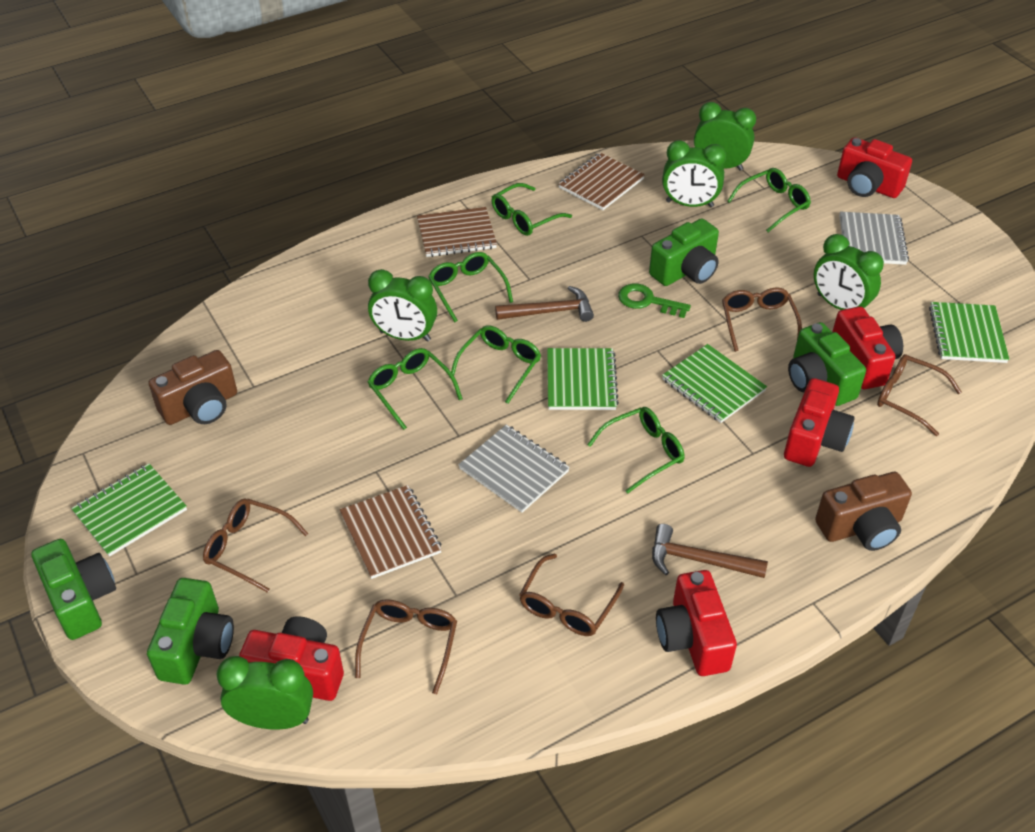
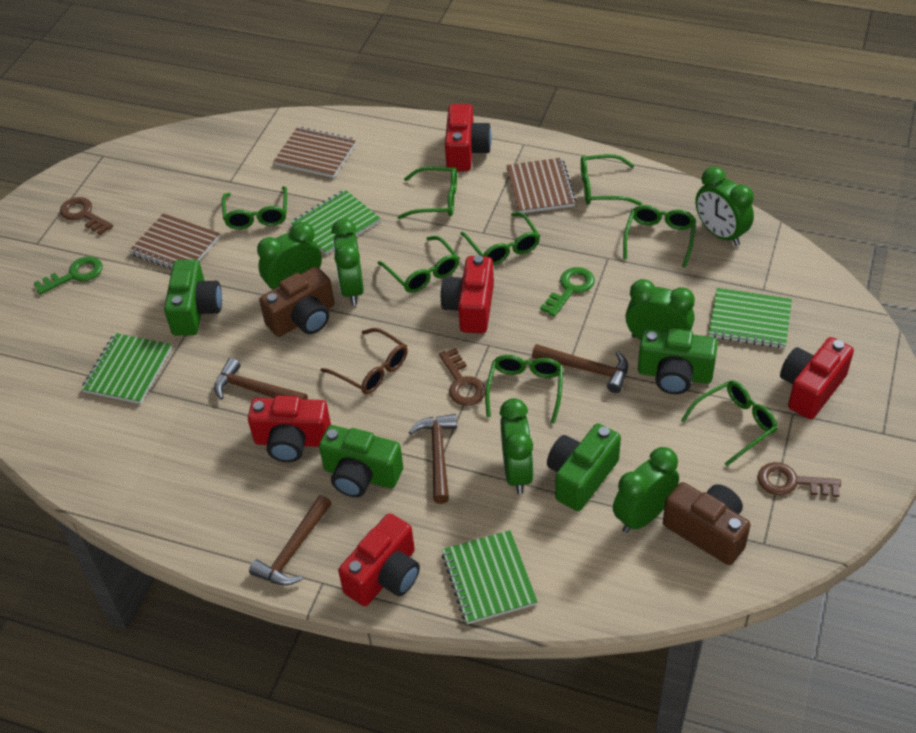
brown glasses: [203,499,308,593] [355,599,457,694] [519,553,624,636] [722,288,802,352] [877,354,961,436] = 5 -> [320,328,408,394] = 1
brown hammer: [495,286,594,322] [652,524,768,578] = 2 -> [214,358,308,400] [249,495,332,586] [409,414,457,504] [532,344,628,393] = 4
brown key: none = 0 -> [60,197,113,235] [439,348,486,406] [758,462,841,497] = 3
green clock: [217,656,313,729] [368,269,437,342] [662,140,726,207] [694,102,756,170] [814,234,884,310] = 5 -> [257,222,322,290] [331,219,364,305] [500,398,534,494] [613,447,679,533] [625,279,695,340] [695,166,754,246] = 6
green glasses: [367,348,463,430] [428,252,513,322] [449,325,541,404] [491,183,572,236] [587,407,684,493] [727,168,811,232] = 6 -> [222,186,287,230] [378,236,459,293] [397,167,457,219] [460,212,540,265] [485,355,563,424] [581,154,642,205] [623,205,696,268] [681,380,778,466] = 8
green key: [618,283,691,318] = 1 -> [34,256,103,295] [540,267,595,317] = 2
grey notebook: [458,425,570,513] [839,212,909,265] = 2 -> none = 0

